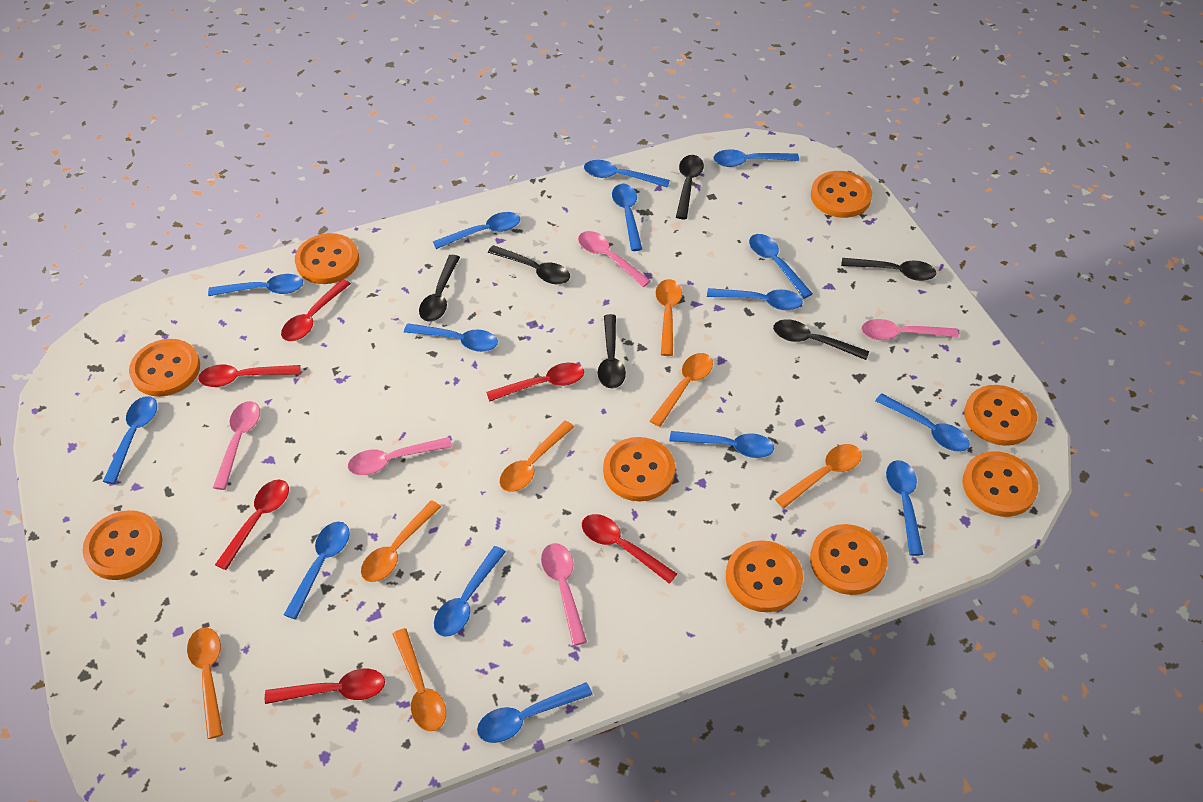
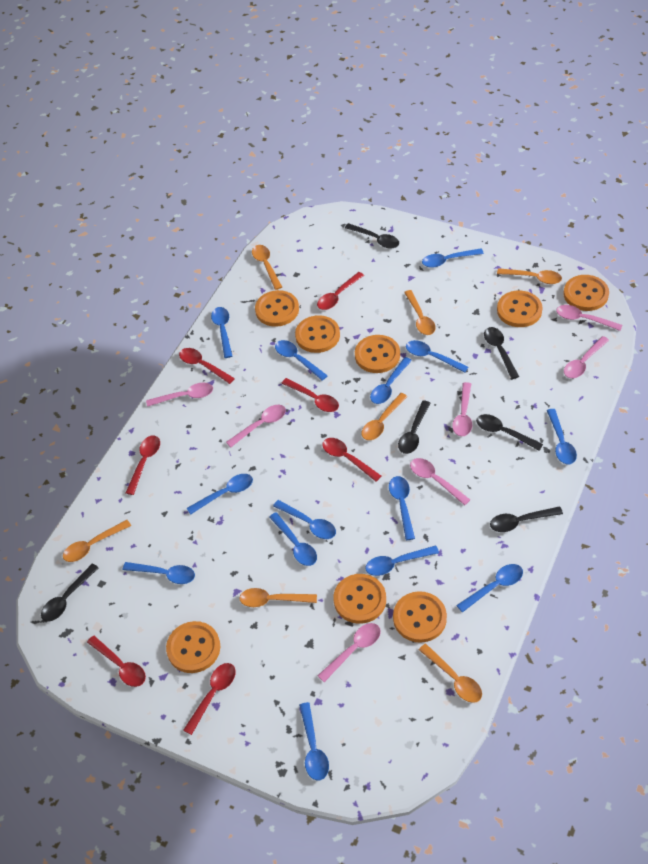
blue spoon: [103,396,157,484] [208,274,303,296] [284,522,350,620] [404,323,498,352] [433,212,520,249] [434,546,506,637] [477,682,593,743] [584,160,670,188] [612,184,642,251] [669,431,774,458] [707,288,803,310] [713,149,799,167] [749,234,813,299] [875,393,970,452] [886,460,923,556] = 15 -> [123,562,195,584] [187,474,253,515] [211,307,232,358] [269,512,317,566] [273,500,336,539] [275,340,328,381] [299,702,329,781] [365,545,439,576] [370,357,412,404] [389,476,415,540] [406,340,468,373] [422,249,484,268] [456,564,523,613] [547,409,577,464] = 14
orange button: [82,510,162,580] [129,339,200,397] [295,233,359,284] [603,437,675,502] [726,540,803,612] [810,524,888,595] [811,171,872,218] [963,451,1038,517] [964,385,1037,446] = 9 -> [166,621,220,673] [255,290,299,327] [295,315,340,353] [334,574,386,624] [355,335,400,373] [393,591,447,643] [497,290,542,327] [564,275,609,311] = 8
pink spoon: [213,401,260,490] [348,437,452,475] [541,543,587,646] [578,231,651,287] [861,319,959,340] = 5 -> [146,383,213,407] [226,405,286,447] [318,623,381,682] [410,458,470,506] [452,382,472,436] [556,305,622,331] [564,336,609,378] = 7
red spoon: [198,365,301,387] [215,480,289,570] [265,669,385,704] [281,279,351,341] [486,363,584,402] [582,514,677,584] = 6 -> [87,636,146,687] [126,435,160,495] [179,348,235,384] [183,663,236,735] [281,378,339,412] [317,272,364,310] [322,438,381,482] = 7

